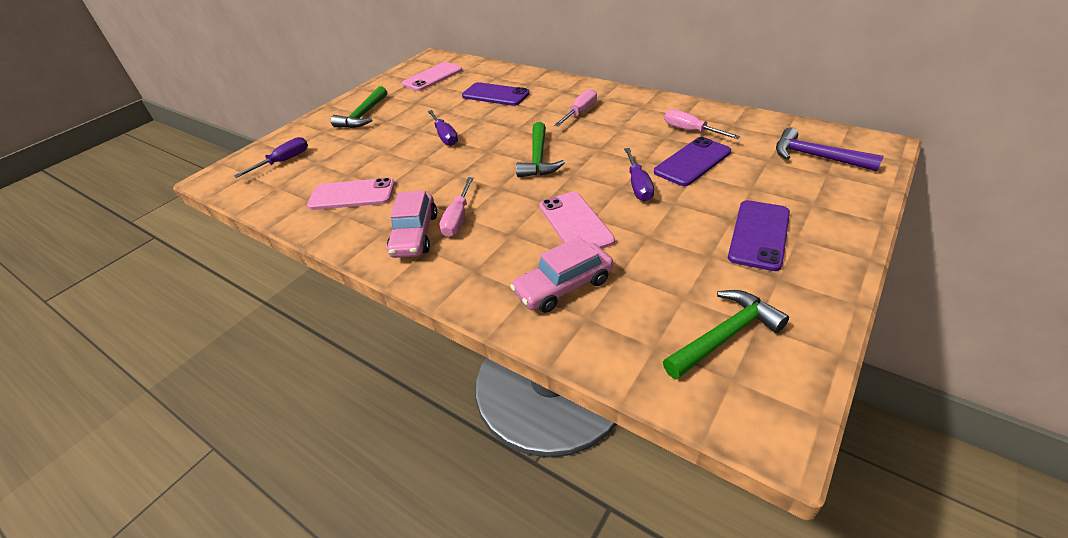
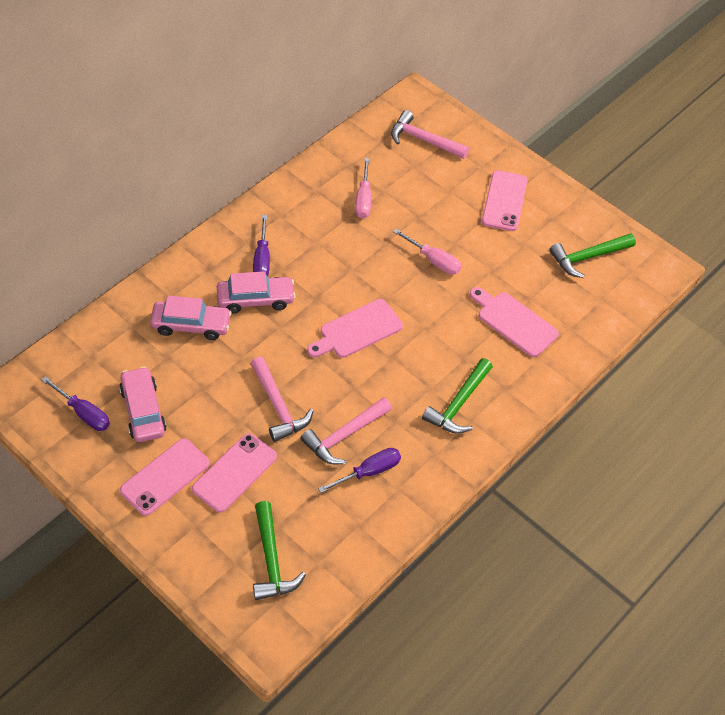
pink car: [387,191,437,258] [510,236,613,313] = 2 -> [119,366,167,442] [150,295,232,340] [217,271,296,314] = 3
pink cutting board: none = 0 -> [307,299,403,358] [470,287,559,357] = 2
pink hammer: none = 0 -> [251,357,313,442] [301,397,392,464] [391,110,469,159] = 3
pink screwdriver: [440,177,473,237] [554,89,597,126] [664,109,741,139] = 3 -> [355,158,371,219] [393,229,461,275] = 2
purple hammer: [776,127,884,171] = 1 -> none = 0
purple phone: [462,82,530,106] [654,137,731,186] [728,200,790,271] = 3 -> none = 0

